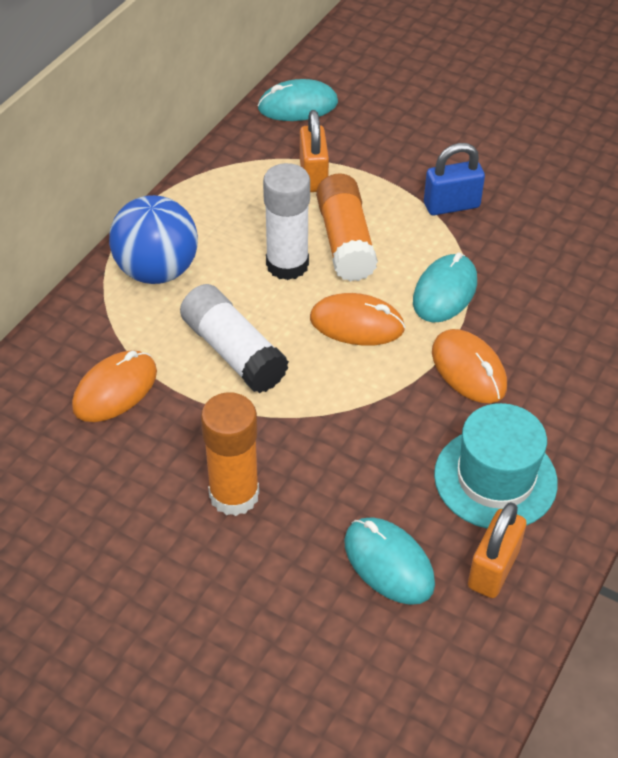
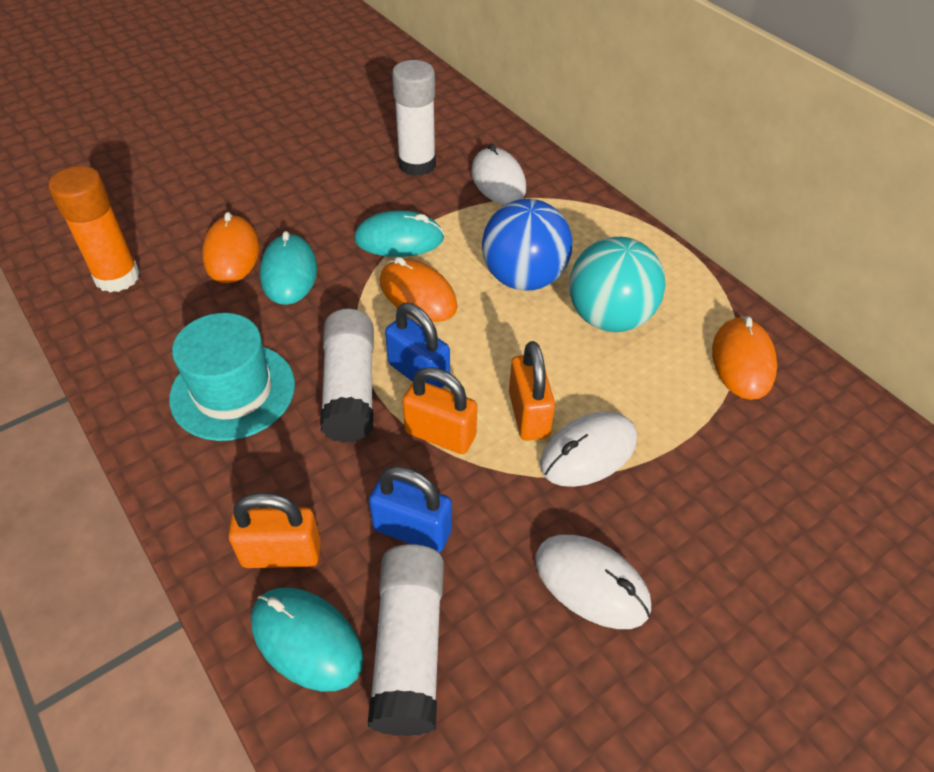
blue padlock: [424,143,485,215] = 1 -> [369,466,452,553] [385,303,450,388] = 2
orange glue stick: [201,392,259,516] [316,173,378,282] = 2 -> [49,166,140,292] = 1
orange padlock: [300,110,329,192] [468,502,527,598] = 2 -> [228,493,321,568] [402,367,477,454] [509,341,555,441] = 3
turquoise ball: none = 0 -> [569,237,666,332] = 1
white glue stick: [180,284,289,393] [263,163,310,280] = 2 -> [320,309,374,443] [368,544,444,736] [392,60,436,176] = 3
white mouse: none = 0 -> [471,143,526,205] [536,535,651,629] [540,411,637,487] = 3

